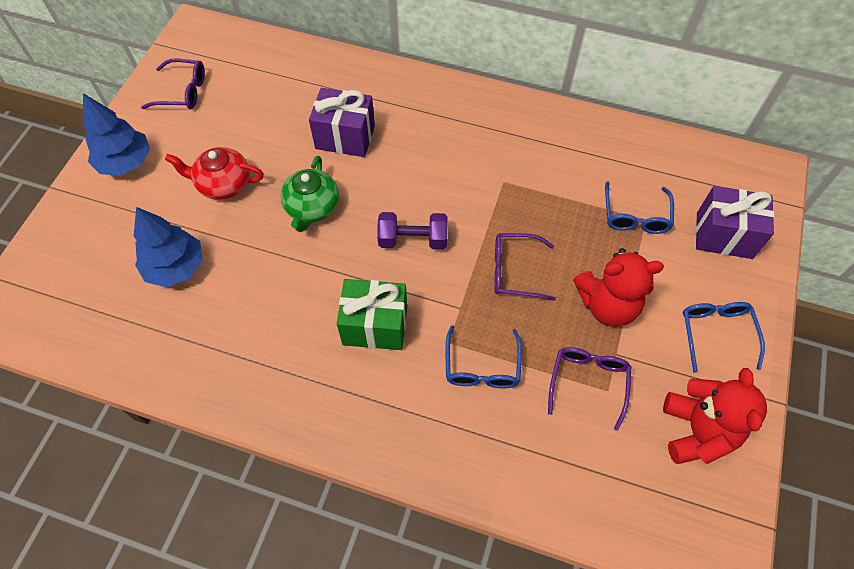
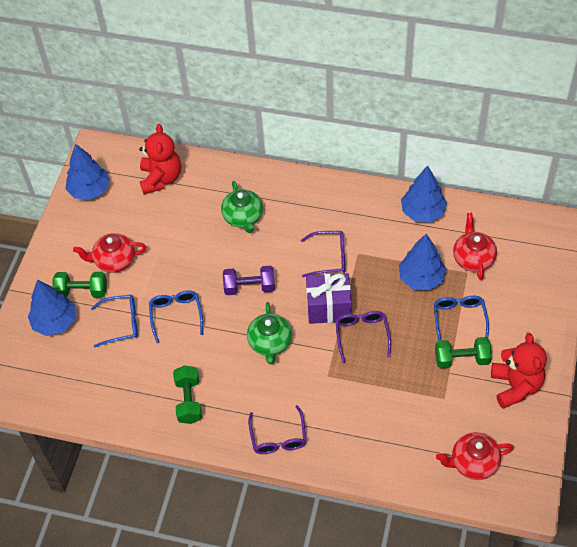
blue tree: [83,93,150,176] [134,207,203,287] = 2 -> [28,280,76,336] [66,144,110,200] [399,234,447,291] [401,165,447,223] = 4
green dumbbell: none = 0 -> [53,272,107,298] [173,365,202,424] [435,337,492,368] = 3
green gift: [337,279,407,350] = 1 -> none = 0
green teapot: [281,156,339,232] = 1 -> [221,181,263,233] [247,302,292,364] = 2
purple gift: [309,88,375,157] [696,186,774,259] = 2 -> [306,273,352,324] = 1
red teapot: [165,147,264,200] = 1 -> [73,233,146,273] [436,432,514,480] [453,212,497,280] = 3

